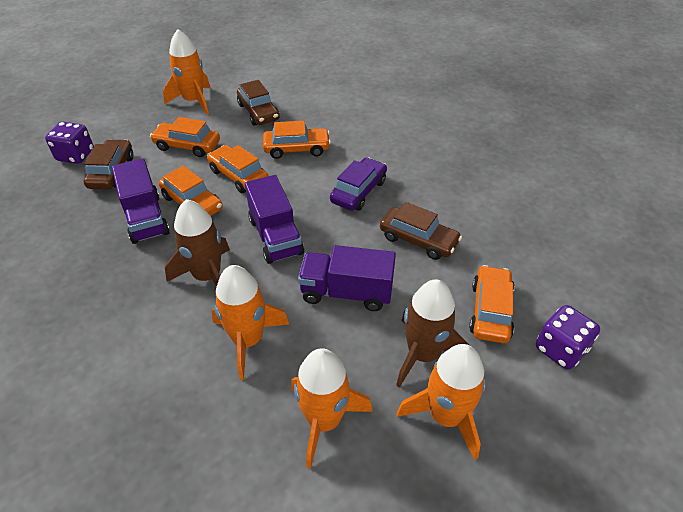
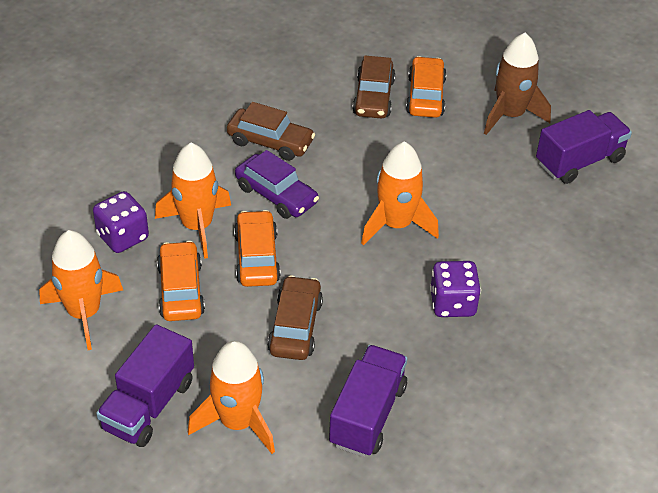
brown rocket: [165,199,230,287] [396,279,469,388] = 2 -> [484,33,551,135] = 1
orange car: [150,117,220,157] [159,166,223,216] [207,145,269,193] [263,121,331,159] [469,265,515,343] = 5 -> [157,241,205,321] [234,210,281,287] [406,56,447,118] = 3

